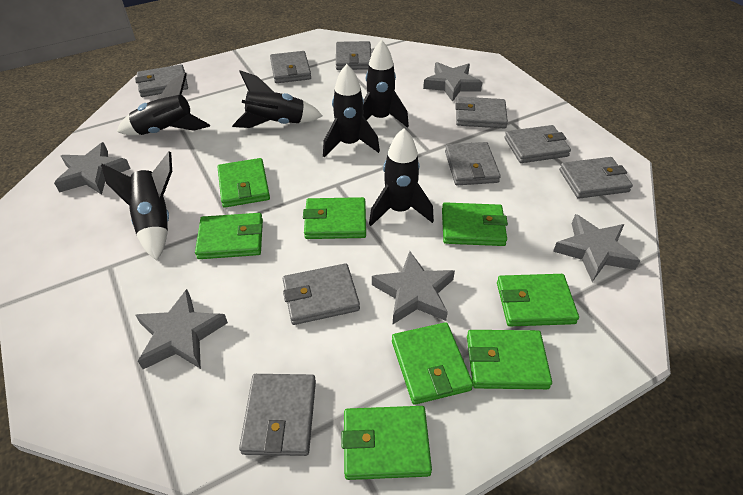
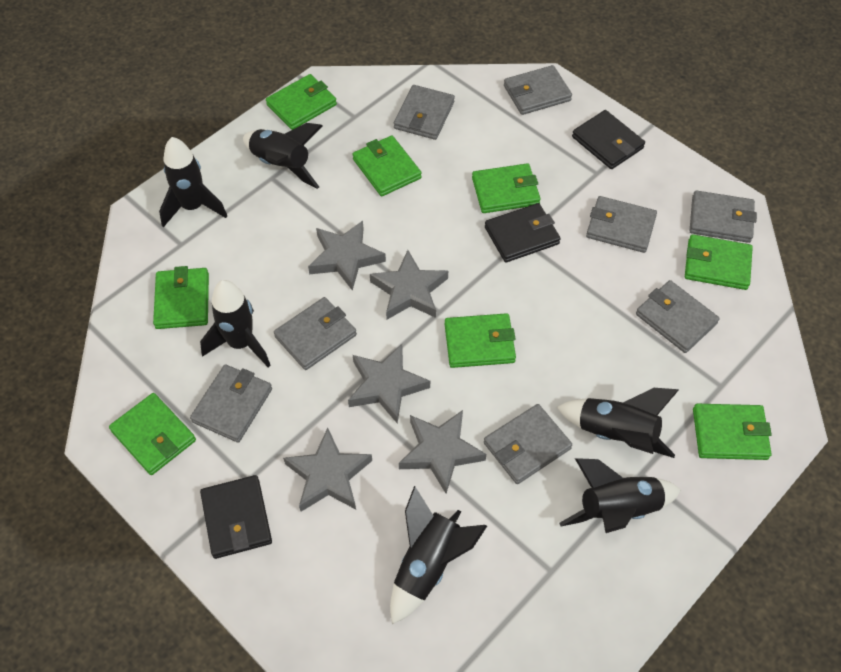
black wallet: none = 0 -> [200,475,272,559] [485,203,561,262] [572,110,645,169] = 3
grey wallet: [135,64,188,97] [239,374,316,456] [270,51,311,83] [283,263,360,325] [336,41,371,70] [445,142,501,186] [456,97,508,129] [505,125,571,163] [559,157,633,199] = 9 -> [190,364,272,443] [274,297,357,370] [394,85,455,140] [484,404,572,484] [504,65,572,115] [586,196,657,253] [636,280,720,353] [689,190,757,243] = 8

